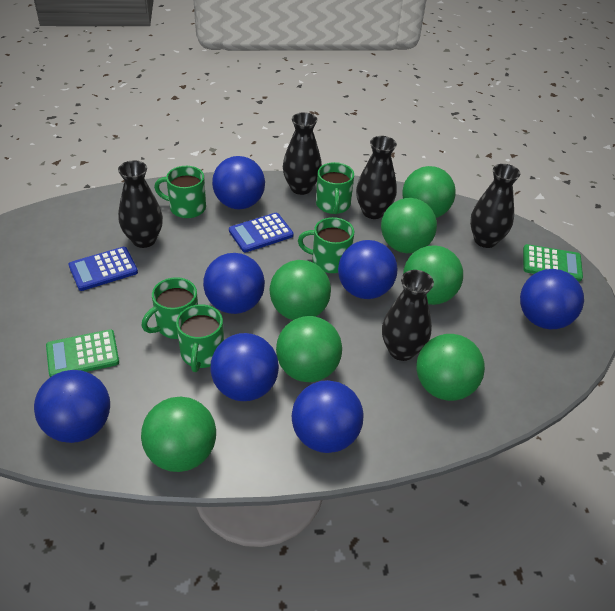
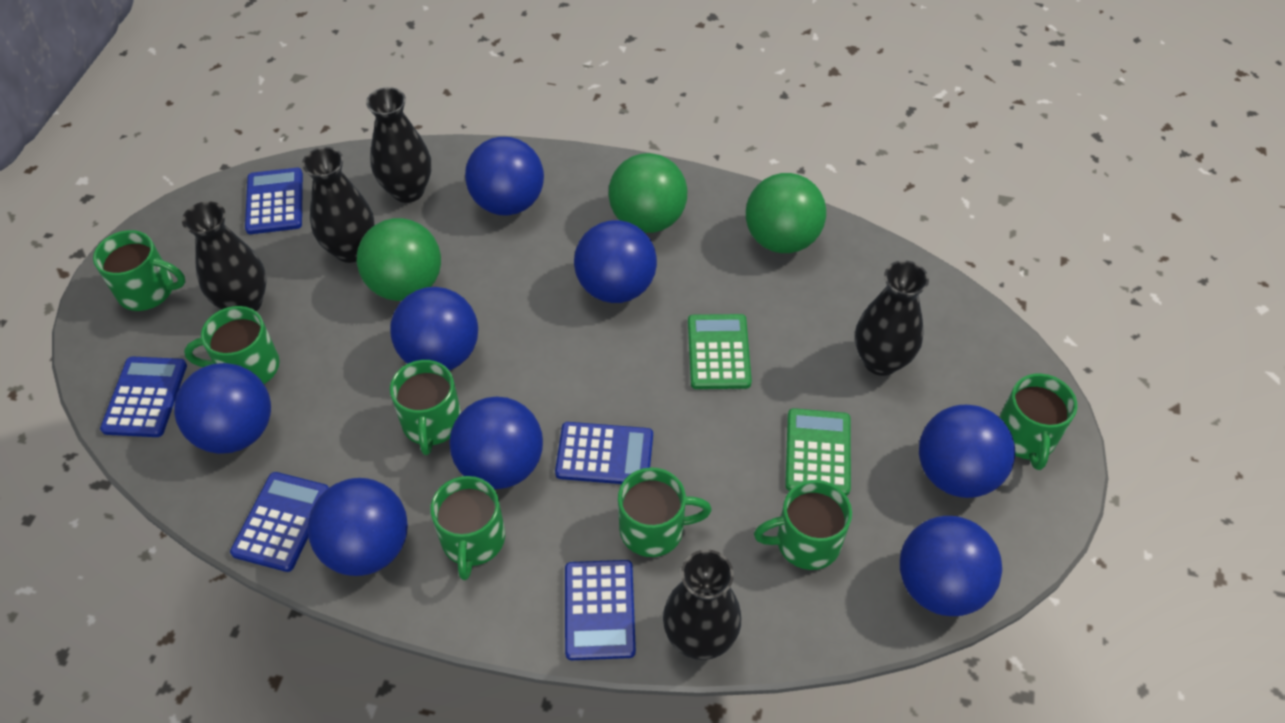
blue ball: [34,370,110,443] [203,253,265,314] [211,333,279,401] [212,156,265,209] [292,380,363,453] [338,240,397,299] [520,269,584,329] = 7 -> [174,363,271,454] [308,478,408,576] [390,287,478,370] [449,396,543,489] [465,137,544,215] [574,220,657,303] [900,516,1002,616] [919,405,1015,498] = 8
blue calculator: [68,247,138,291] [229,213,294,252] = 2 -> [100,356,187,437] [230,472,329,572] [245,168,303,234] [555,422,653,484] [565,560,636,660] = 5
green ball: [141,397,216,472] [270,260,331,320] [276,316,342,382] [381,198,437,253] [402,166,456,218] [403,245,463,305] [416,334,485,401] = 7 -> [357,218,441,301] [608,153,687,233] [746,173,826,253] = 3
green mug: [141,277,198,339] [154,166,206,218] [176,304,224,372] [298,217,354,273] [316,162,354,214] = 5 -> [93,230,186,311] [184,306,280,384] [390,360,461,455] [430,476,505,580] [618,467,712,557] [754,480,852,570] [999,373,1077,470] = 7

